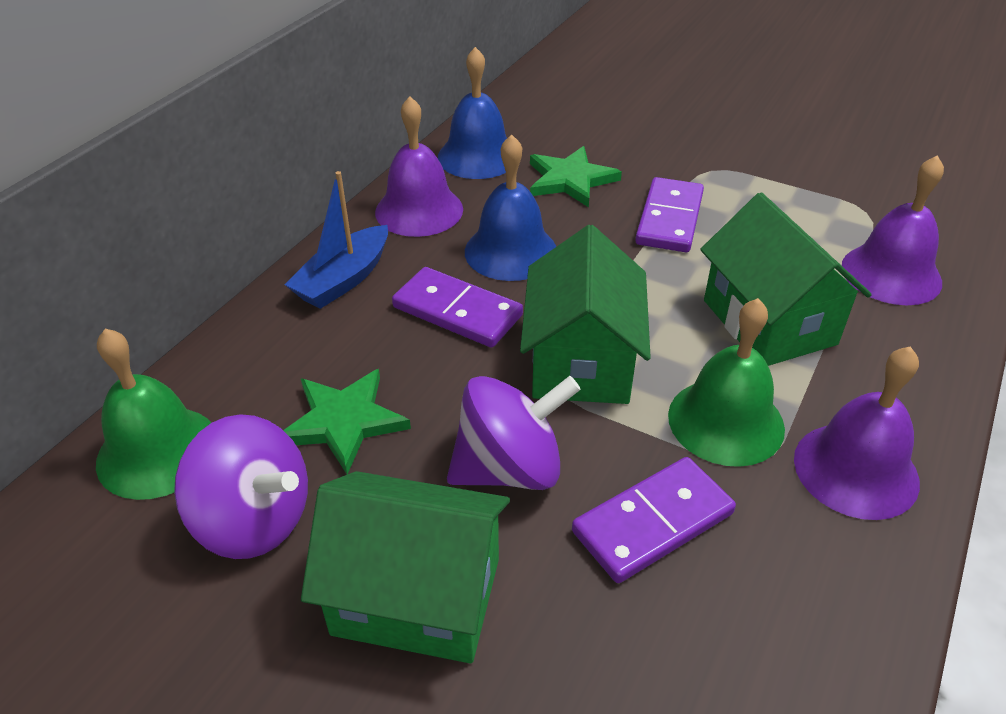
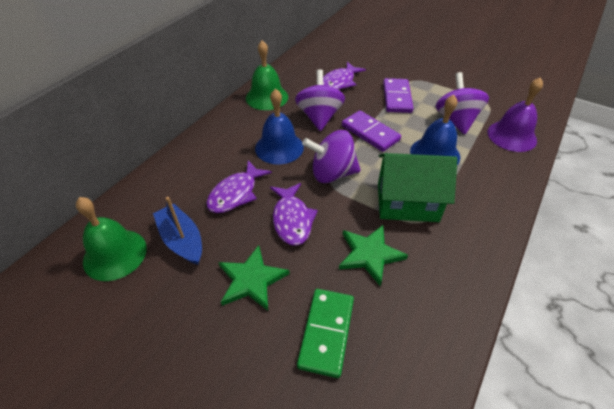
green domino: none = 0 -> [297,289,354,378] = 1
green house: [301,471,510,664] [520,225,651,404] [700,192,872,366] = 3 -> [378,153,457,222] = 1
purple bell: [375,96,463,237] [794,346,920,520] [842,155,944,305] = 3 -> [488,77,543,152] = 1
purple domino: [392,267,523,348] [572,457,736,583] [635,177,704,252] = 3 -> [342,110,401,152] [383,78,414,113] = 2
purple fish: none = 0 -> [206,160,272,213] [270,183,318,246] [323,62,366,90] = 3
purple spinning top: [174,414,308,559] [447,376,581,490] = 2 -> [295,69,345,131] [302,130,361,183] [435,72,489,135] = 3

